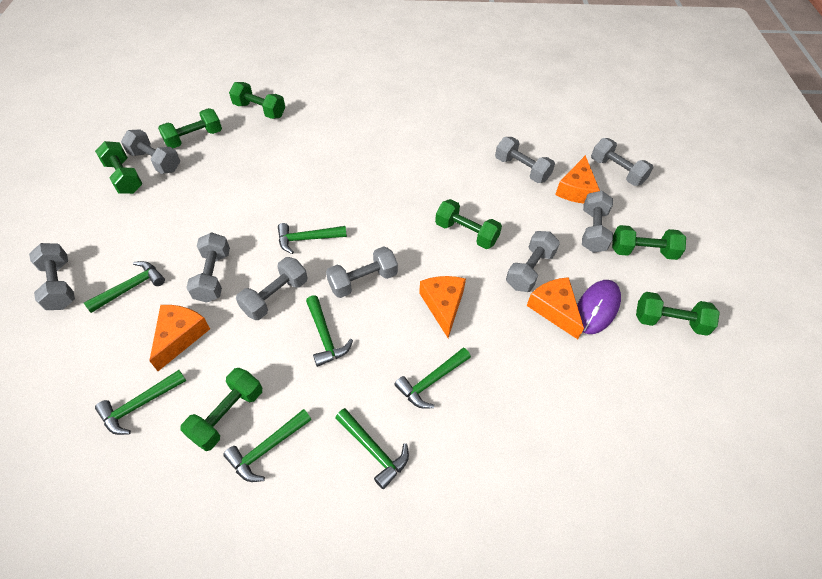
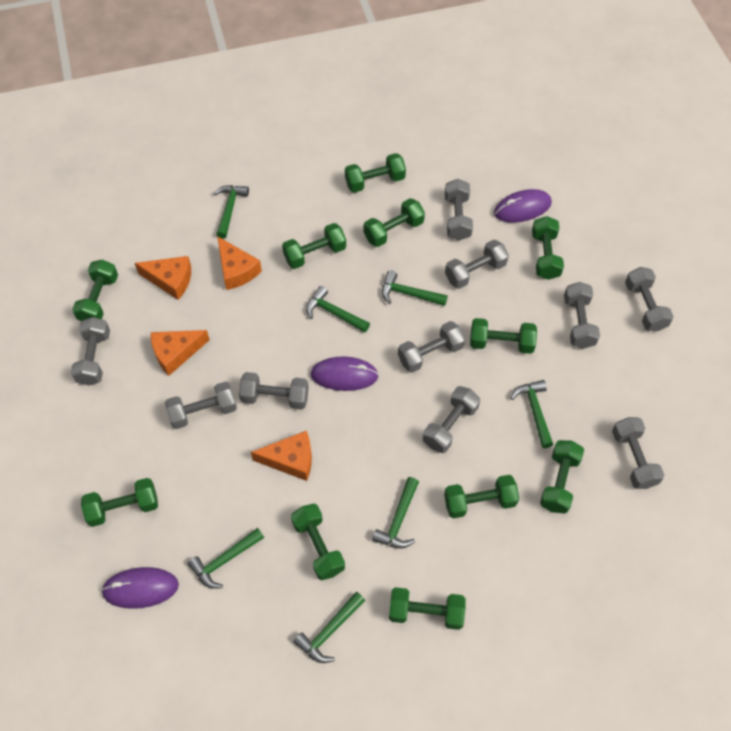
green dumbbell: [95,141,143,194] [158,108,222,148] [180,368,262,451] [229,82,285,119] [435,199,502,249] [612,225,686,260] [636,292,720,336] = 7 -> [72,259,118,321] [81,478,158,527] [282,223,346,269] [291,504,345,581] [345,153,406,193] [364,198,425,247] [389,587,466,630] [444,475,519,518] [470,318,537,354] [532,216,564,280] [540,440,584,513] = 11
grey dumbbell: [29,243,75,310] [121,129,180,174] [186,232,230,303] [236,257,307,320] [326,246,398,298] [495,137,555,183] [506,231,560,292] [582,191,613,253] [591,138,653,186] = 9 -> [71,317,110,386] [165,382,237,429] [239,372,309,410] [398,321,465,373] [423,386,480,453] [445,179,473,240] [445,240,509,289] [564,282,600,349] [612,417,664,489] [625,267,674,332] = 10
purple mouse: [577,280,621,334] = 1 -> [101,567,179,609] [310,357,379,391] [494,189,552,223] = 3

